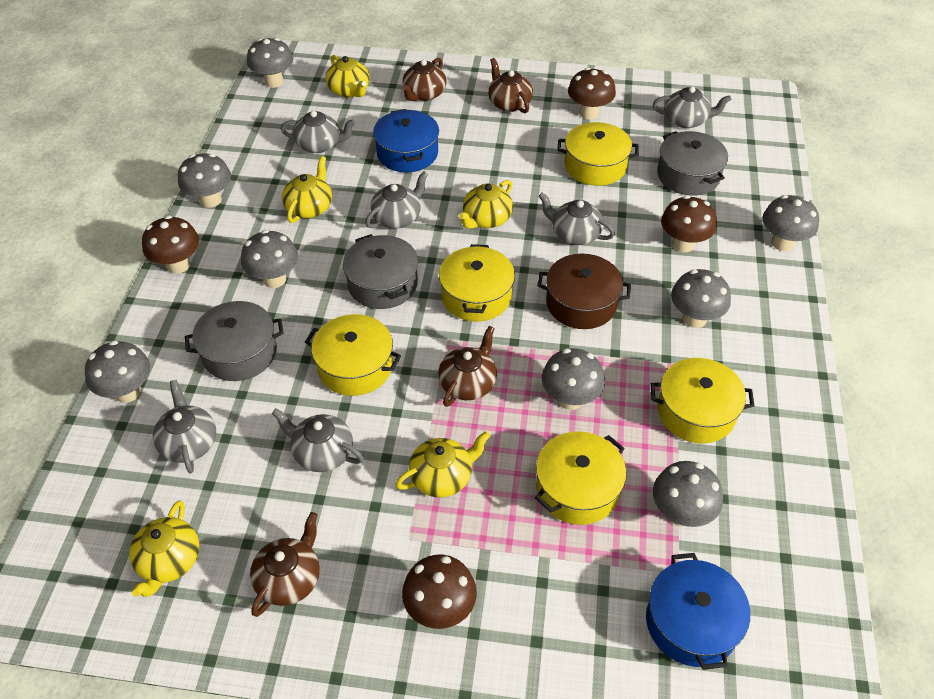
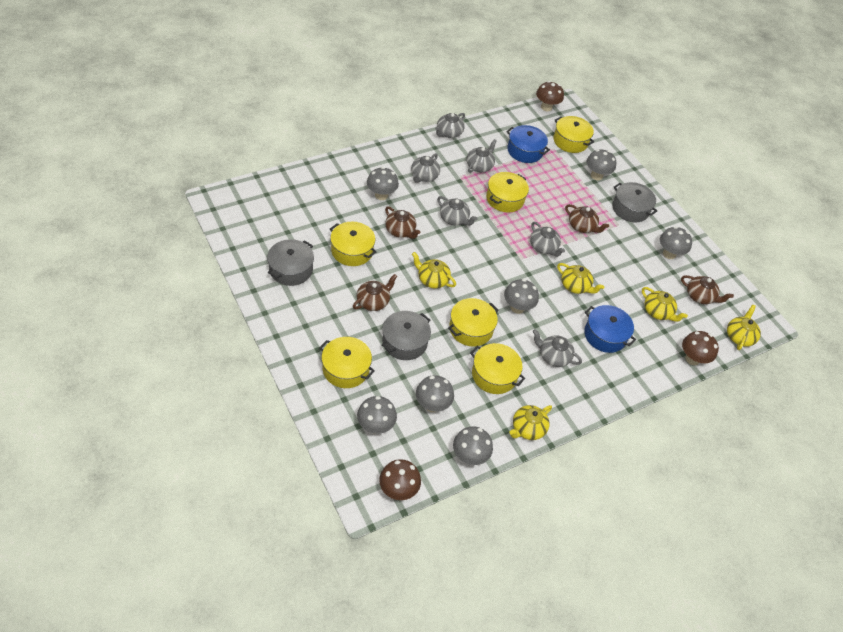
brown mushroom: [142,215,199,274] [402,555,477,629] [568,67,616,119] [661,195,717,253] = 4 -> [379,459,421,500] [536,81,564,111] [682,331,719,365] = 3
brown pot: [537,254,631,329] = 1 -> none = 0
grey mushroom: [85,341,150,403] [178,153,231,208] [241,230,298,288] [247,38,293,88] [542,348,605,410] [653,461,723,527] [671,269,731,328] [763,195,819,251] = 8 -> [357,396,397,434] [367,167,399,200] [416,375,454,412] [453,426,493,465] [504,279,539,314] [587,149,616,180] [660,226,692,259] = 7
yellow pot: [305,314,401,396] [439,244,515,322] [535,431,626,525] [557,122,639,186] [650,358,755,443] = 5 -> [319,337,374,388] [330,222,376,266] [448,298,499,347] [470,343,525,394] [486,172,529,213] [553,116,594,153] = 6

